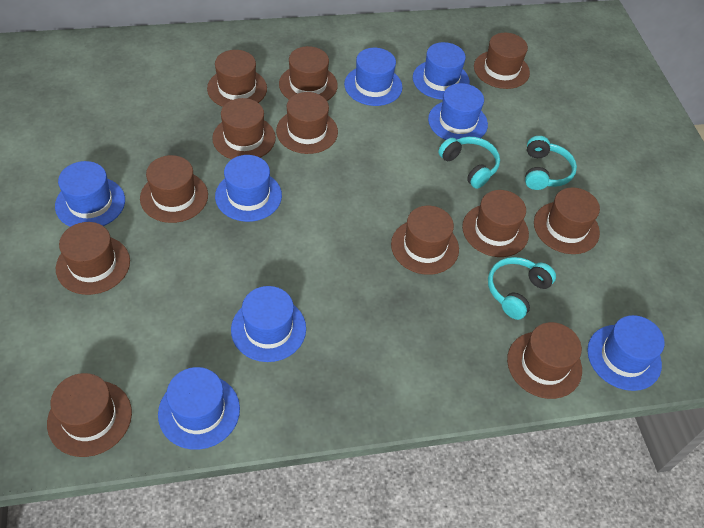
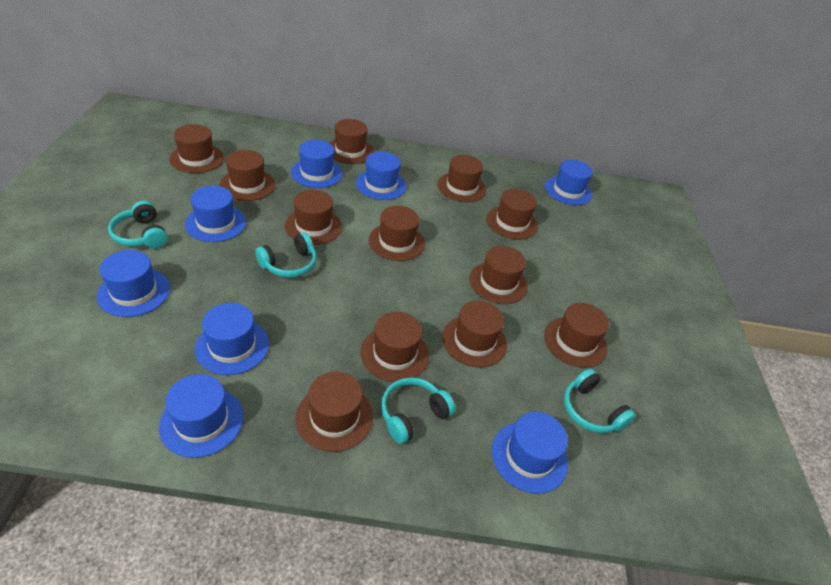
turquoise headphones: [438,137,500,189] [488,257,556,320] [525,136,577,190] = 3 -> [108,201,168,248] [255,233,317,278] [381,378,455,444] [564,368,636,433] = 4

